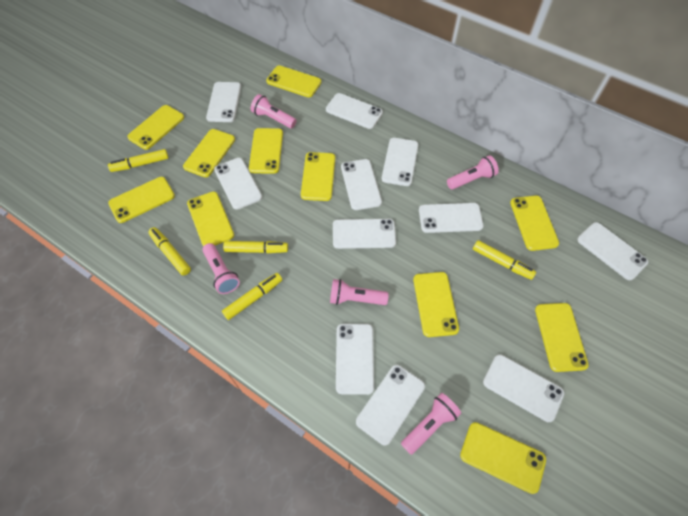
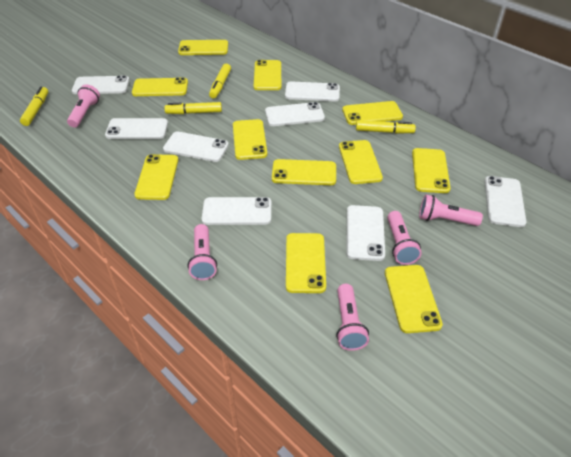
white phone: [206,82,241,122] [214,158,262,210] [326,93,383,129] [333,219,396,249] [336,324,374,395] [341,159,382,210] [356,365,425,446] [382,138,419,186] [419,203,484,233] [483,354,565,422] [577,222,648,280] = 11 -> [72,75,130,94] [105,118,168,139] [163,131,229,162] [202,197,271,225] [265,102,325,126] [285,81,340,102] [346,205,385,261] [485,176,527,227] = 8
yellow marker: [108,149,169,172] [148,227,191,276] [222,273,282,320] [223,241,288,253] [473,240,536,280] = 5 -> [20,87,48,126] [164,102,222,114] [209,64,231,98] [356,120,416,134] = 4

